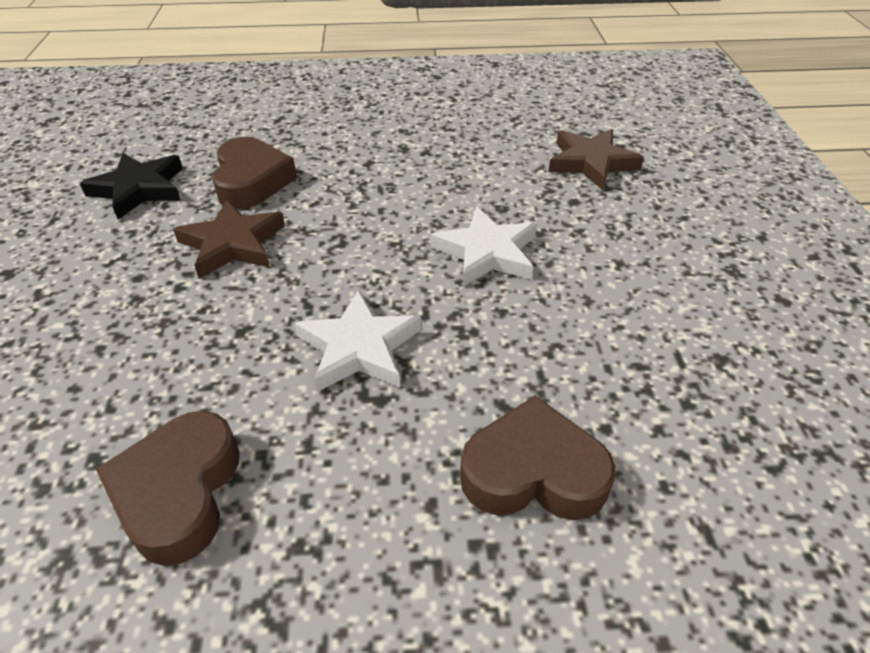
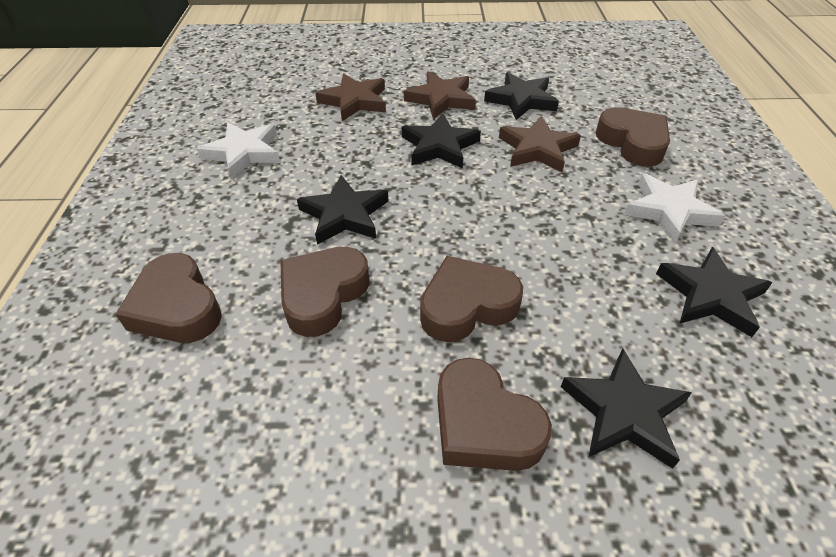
black star: [80,153,183,219] = 1 -> [297,175,388,245] [402,113,481,168] [484,72,559,120] [561,348,692,468] [656,247,772,337] = 5
brown heart: [96,411,239,566] [212,137,297,209] [460,396,616,520] = 3 -> [116,253,222,343] [280,247,369,337] [420,256,523,342] [437,358,552,471] [596,107,670,167] = 5
brown star: [173,199,285,279] [548,129,644,190] = 2 -> [315,74,386,121] [404,72,476,119] [499,116,581,172] = 3

